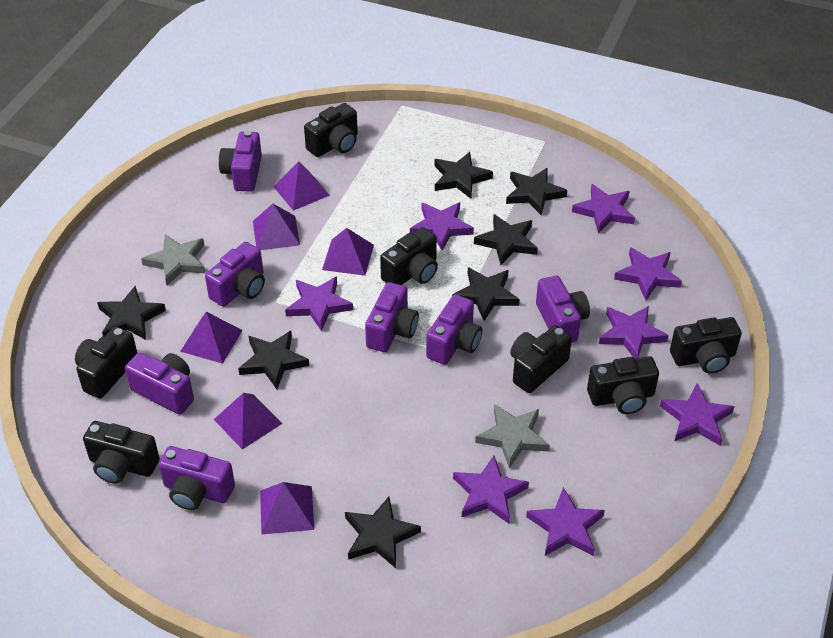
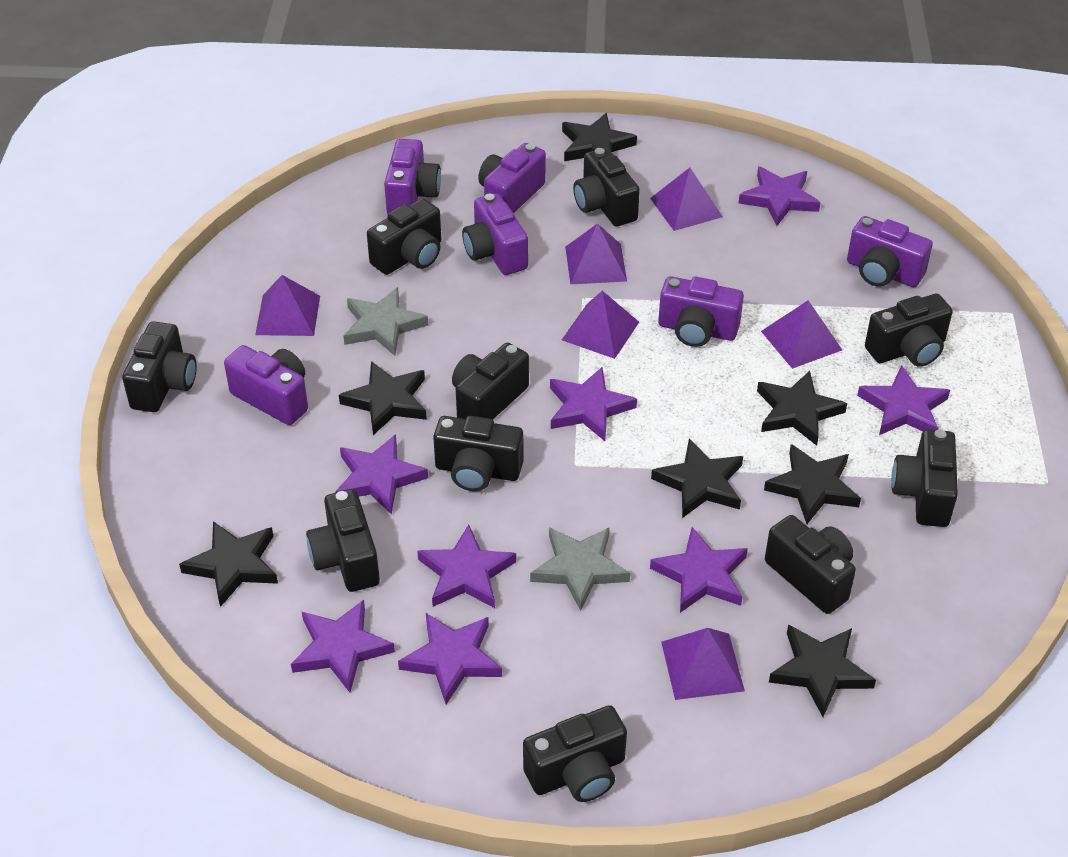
black camera: [75,326,137,399] [83,421,160,484] [304,103,358,157] [380,227,438,285] [510,325,572,393] [587,356,659,414] [670,317,742,374] = 7 -> [122,321,197,412] [306,489,380,592] [367,198,441,275] [433,416,524,491] [452,343,529,419] [523,705,627,802] [573,148,640,227] [765,515,856,614] [865,293,953,367] [891,429,958,527] = 10
purple camera: [125,353,194,414] [159,446,235,510] [205,242,265,307] [219,131,262,191] [365,282,419,352] [426,294,482,365] [536,276,590,343] = 7 -> [224,345,308,425] [384,139,441,214] [462,193,528,275] [478,143,546,213] [658,276,744,347] [847,216,933,287] = 6

